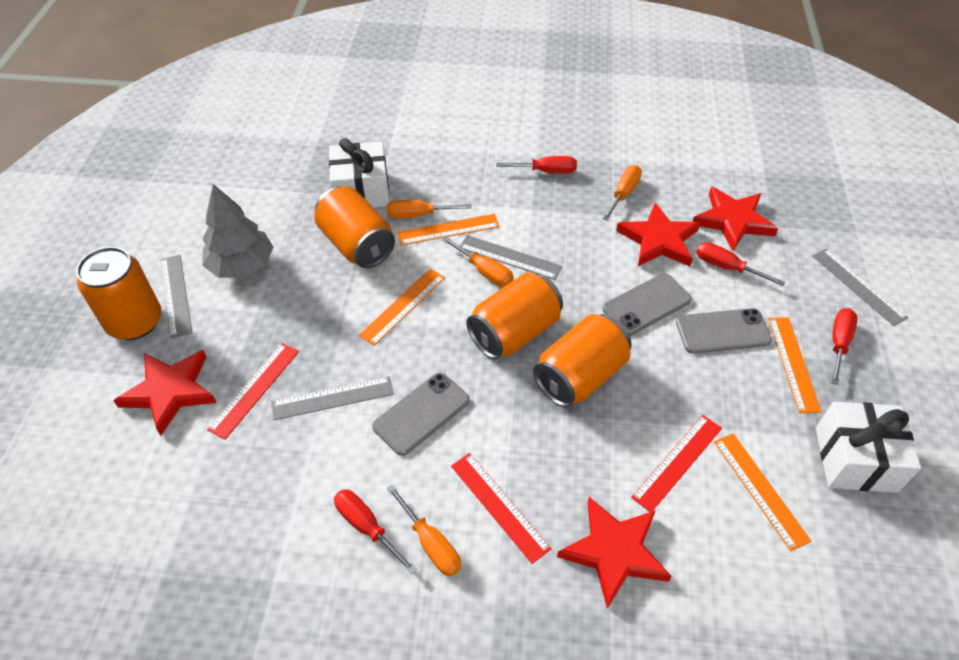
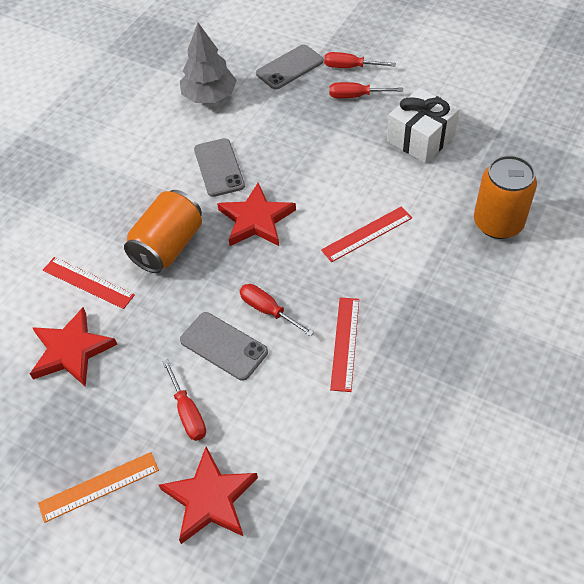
grey ruler: [160,255,192,339] [271,376,394,420] [460,235,562,280] [813,248,909,326] = 4 -> none = 0
orange can: [76,247,162,340] [314,186,395,268] [466,273,563,359] [533,314,631,407] = 4 -> [124,190,202,273] [474,155,537,239] = 2
orange ruler: [359,269,445,346] [397,214,500,246] [714,433,812,551] [768,317,822,413] = 4 -> [38,452,159,523] = 1
orange screwdriver: [387,200,472,219] [387,484,461,577] [442,237,514,287] [603,165,642,221] = 4 -> none = 0
red star: [113,350,217,436] [557,497,672,609] [616,203,700,266] [693,187,778,251] = 4 -> [30,307,117,387] [159,447,258,544] [217,183,296,246] = 3
white gift: [329,138,389,208] [816,402,921,493] = 2 -> [387,88,459,163] = 1

